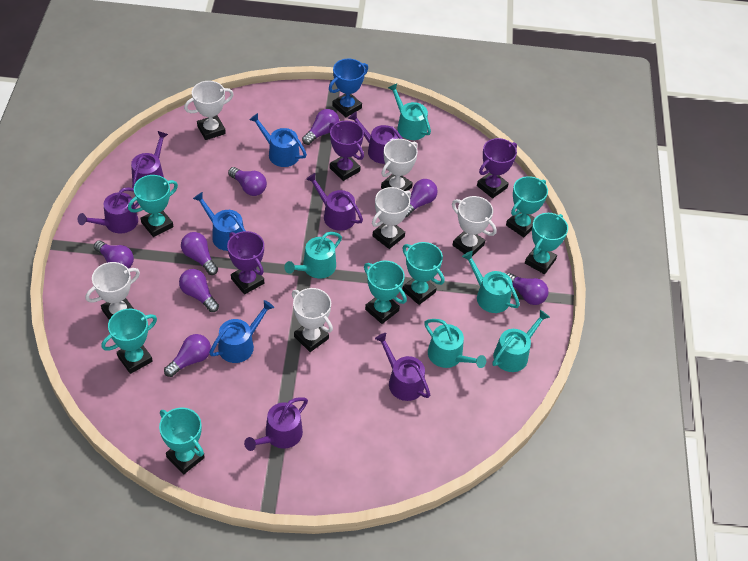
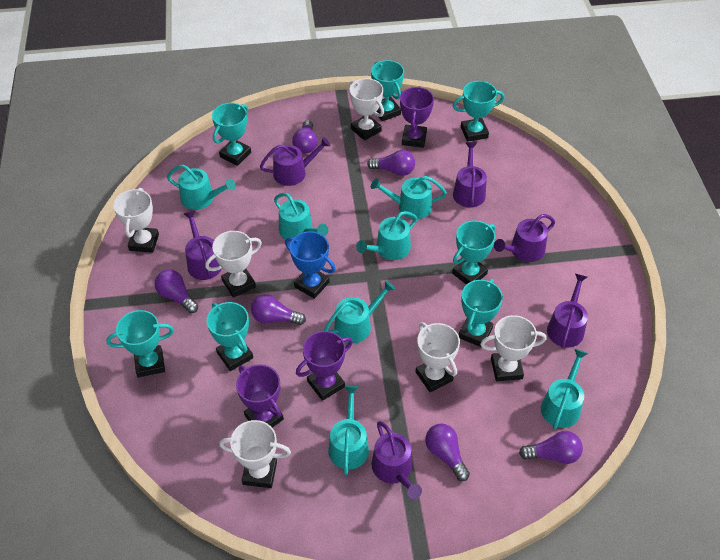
blue watering can: [193,192,245,251] [209,300,274,363] [249,113,307,167] = 3 -> none = 0
purple light bulb: [94,240,134,269] [164,334,211,377] [179,269,219,312] [181,232,218,275] [228,167,267,196] [302,109,339,145] [405,179,438,217] [507,273,549,305] = 8 -> [155,269,198,313] [251,294,306,325] [292,120,317,154] [367,150,415,176] [425,424,470,481] [519,431,583,464] = 6
turquoise watering can: [284,232,342,278] [388,84,431,140] [424,319,486,368] [462,251,520,313] [492,310,550,372] = 5 -> [167,165,236,210] [274,193,328,239] [324,280,395,343] [329,385,369,475] [356,211,417,260] [371,176,447,219] [541,349,588,429] = 7

